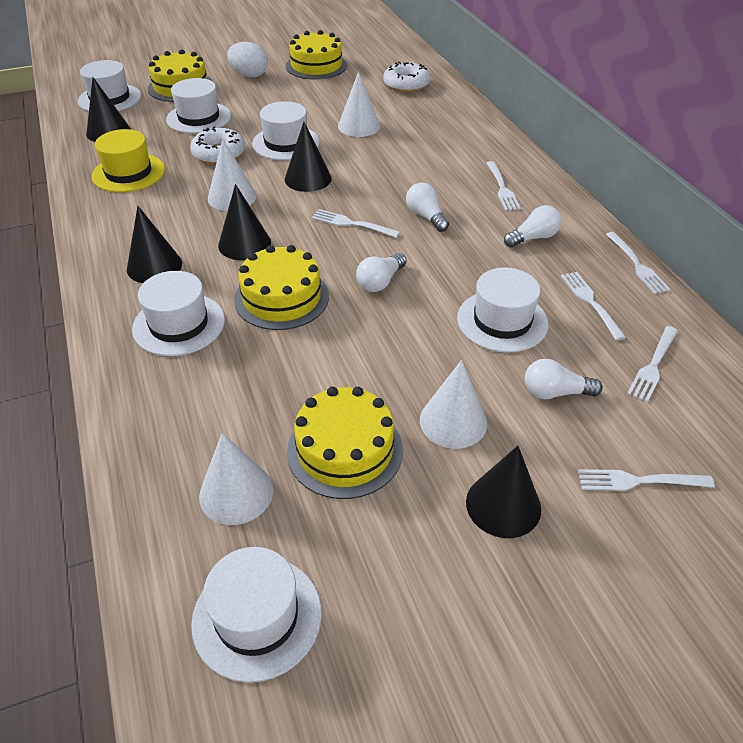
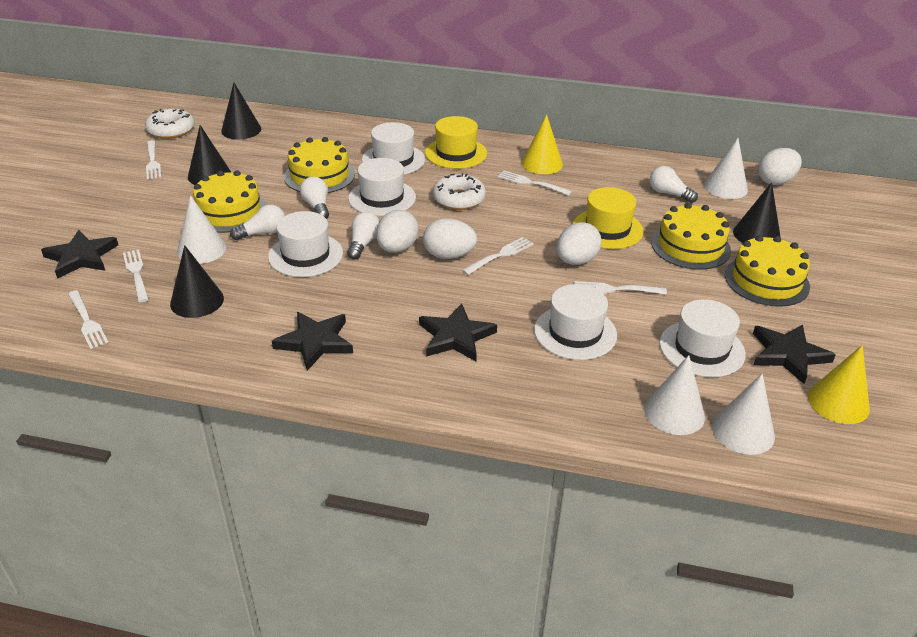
black cone: [86,77,130,142] [127,206,182,283] [218,184,271,260] [285,122,332,192] [466,446,541,538] = 5 -> [170,245,224,318] [188,125,231,185] [221,82,261,139] [733,182,781,243] = 4
black star: none = 0 -> [41,230,118,279] [272,312,353,371] [419,304,497,361] [753,324,836,384] = 4
white egg: [227,42,268,77] = 1 -> [376,210,419,253] [423,218,477,259] [557,222,601,265] [758,148,802,185] = 4
white hat: [78,60,141,111] [132,271,225,356] [166,78,231,134] [191,547,322,682] [252,101,320,160] [457,267,548,353] = 6 -> [268,211,343,277] [348,158,416,216] [362,122,425,175] [534,284,617,360] [659,299,746,377] = 5
yellow cone: none = 0 -> [522,114,563,174] [808,345,870,424] = 2
yellow hat: [92,129,165,192] = 1 -> [425,116,487,169] [573,187,644,249] = 2

